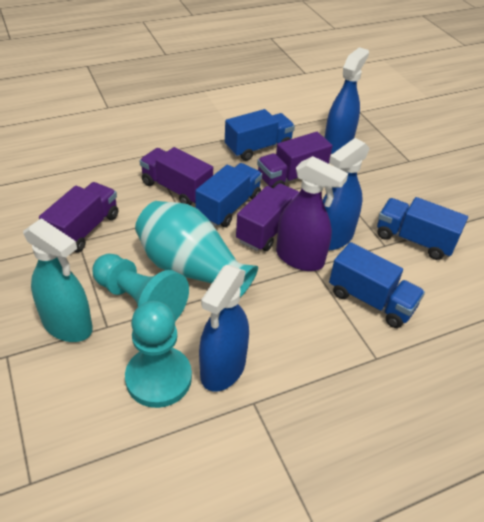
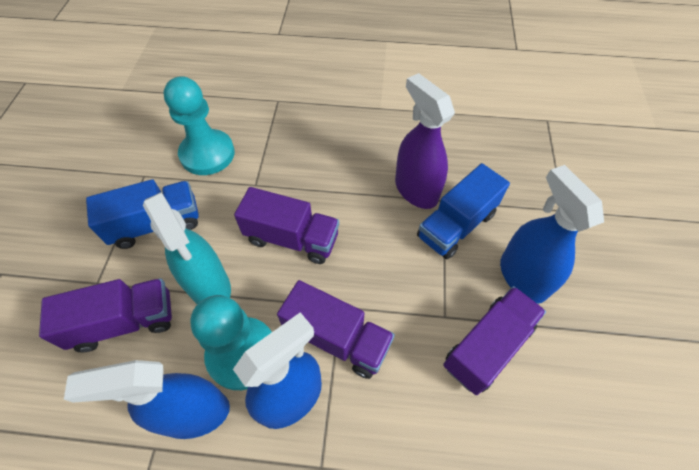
blue truck: [195,163,262,227] [225,109,295,161] [329,242,425,328] [377,197,468,260] = 4 -> [86,179,199,249] [417,163,510,259] = 2
turquoise vase: [135,201,258,298] = 1 -> none = 0

